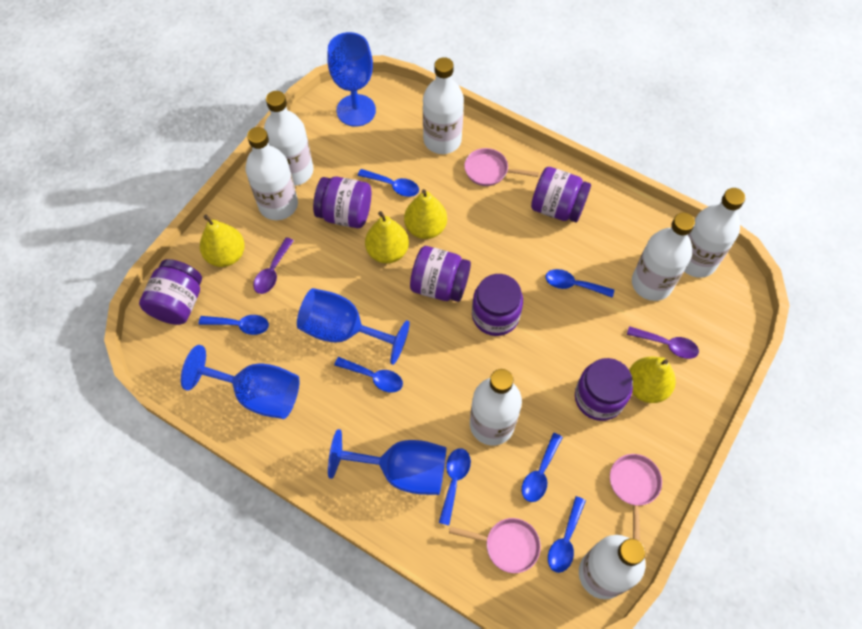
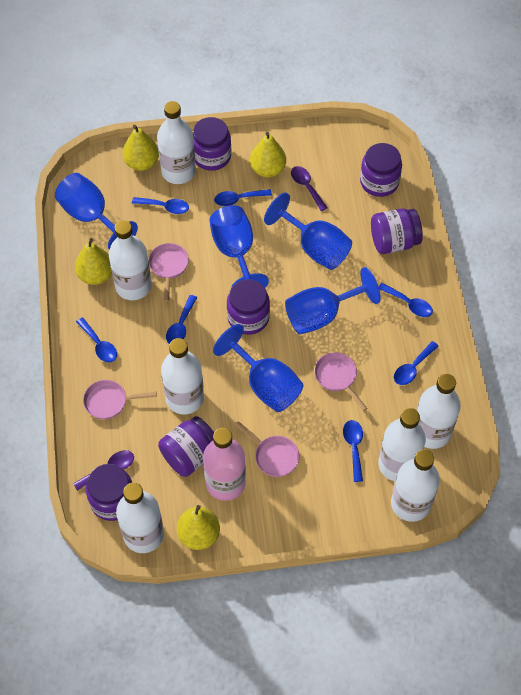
blue goblet: [181,345,300,419] [297,288,410,365] [327,32,376,127] [328,429,446,495] = 4 -> [55,173,138,250] [209,205,269,288] [213,324,303,412] [264,193,352,270] [285,267,381,334] = 5
pink bottle: none = 0 -> [203,428,246,501] = 1
pink pan: [449,518,541,573] [464,148,539,186] [610,454,662,541] = 3 -> [83,380,157,419] [148,243,189,302] [235,421,299,477] [314,352,367,411] = 4

